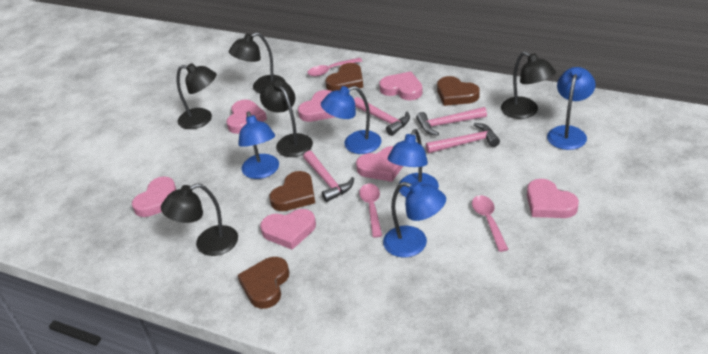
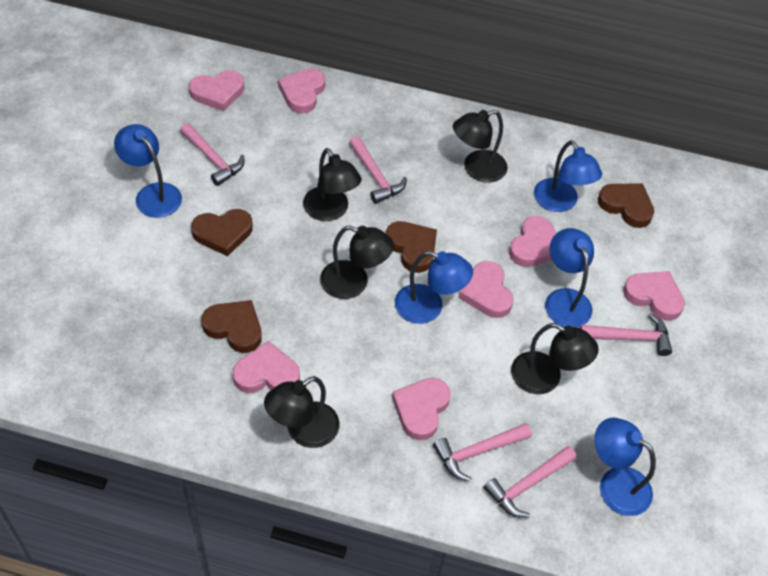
pink hammer: [303,151,354,202] [354,97,410,136] [416,107,487,136] [426,123,500,153] = 4 -> [180,123,244,186] [349,136,407,204] [433,423,532,482] [483,446,576,518] [580,313,672,356] = 5
pink spoon: [307,58,362,76] [359,184,382,238] [472,195,508,252] = 3 -> none = 0

